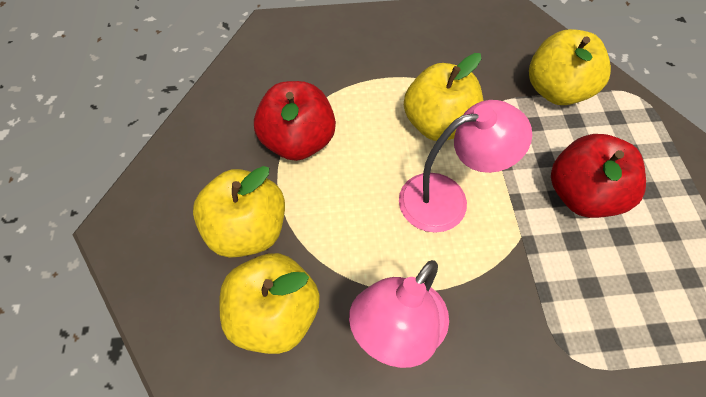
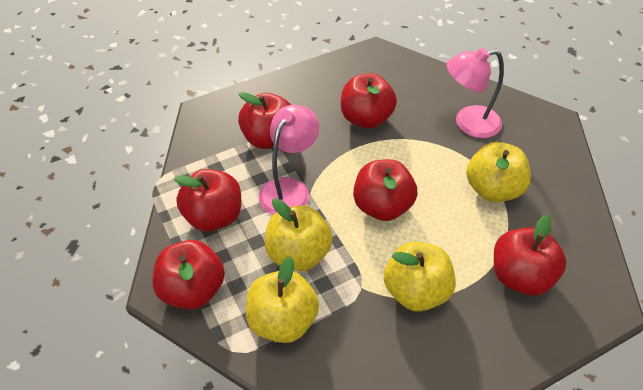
red apple: [254,81,336,161] [551,134,646,218] = 2 -> [152,240,225,309] [174,169,241,232] [238,92,291,149] [341,73,397,128] [353,159,418,221] [494,214,566,296] = 6

